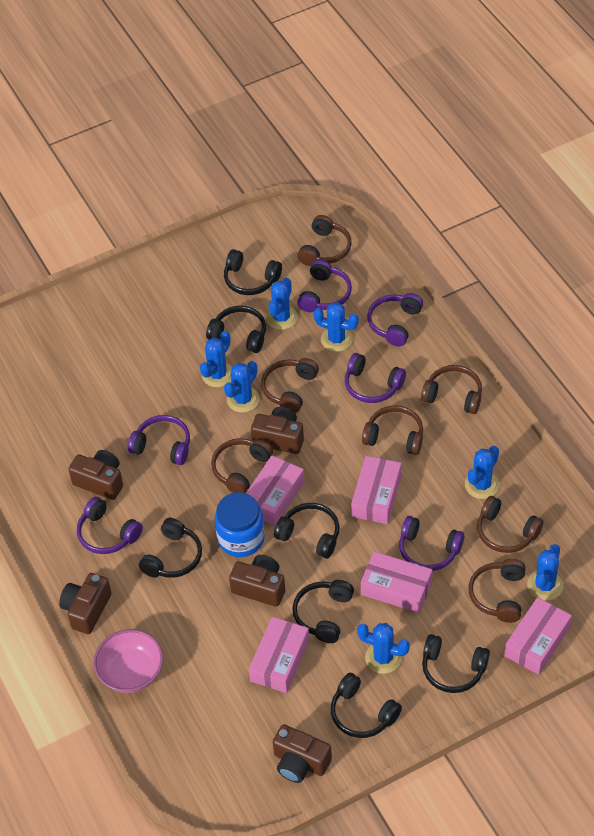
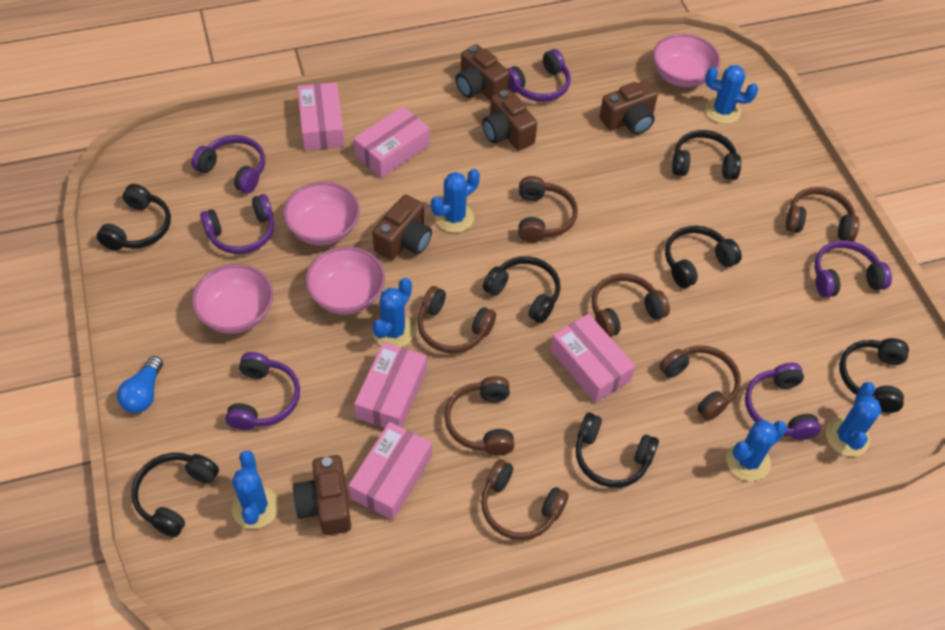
blue cactus: [200,331,232,387] [224,361,260,413] [266,278,298,330] [313,302,359,352] [357,623,410,674] [465,446,499,499] [527,544,563,600] = 7 -> [232,450,279,529] [372,278,415,347] [431,169,480,233] [705,65,758,124] [726,420,787,481] [826,382,882,457] = 6
blue jar: [215,492,265,557] = 1 -> none = 0
blue light bulb: none = 0 -> [117,356,163,413] = 1
pink bowl: [93,629,163,693] = 1 -> [192,264,273,334] [283,182,360,246] [305,247,385,315] [653,34,720,87] = 4

